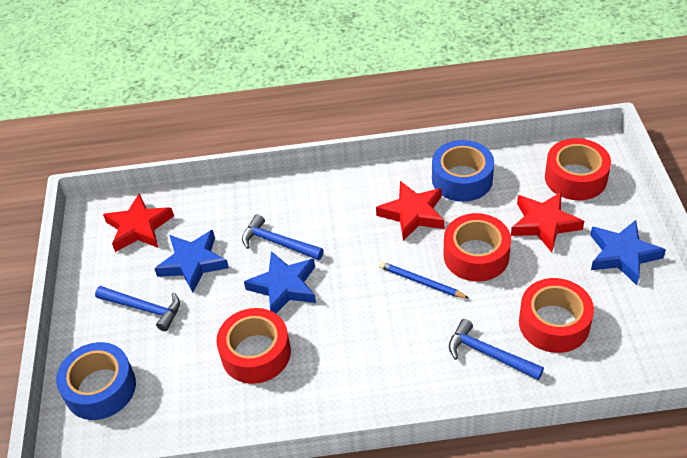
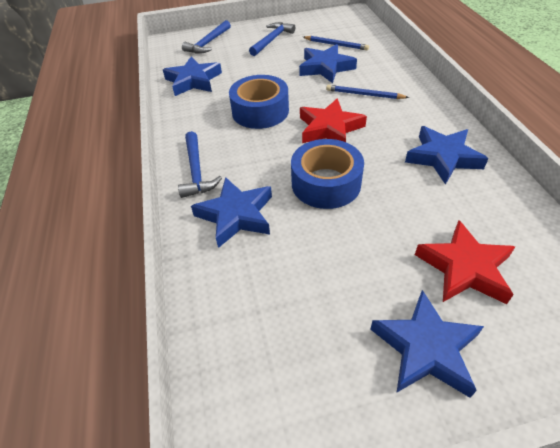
blue pencil: [379,262,469,298] = 1 -> [303,36,369,50] [326,85,409,99] = 2
blue star: [154,230,229,293] [244,251,316,313] [590,220,666,285] = 3 -> [163,56,222,96] [191,177,272,248] [299,44,357,83] [370,290,484,398] [405,126,489,185] = 5
red star: [103,194,174,252] [376,181,445,241] [511,191,584,252] = 3 -> [300,98,367,143] [415,220,515,304] = 2
red tape: [216,308,291,384] [444,213,511,281] [519,278,594,353] [545,138,611,200] = 4 -> none = 0

